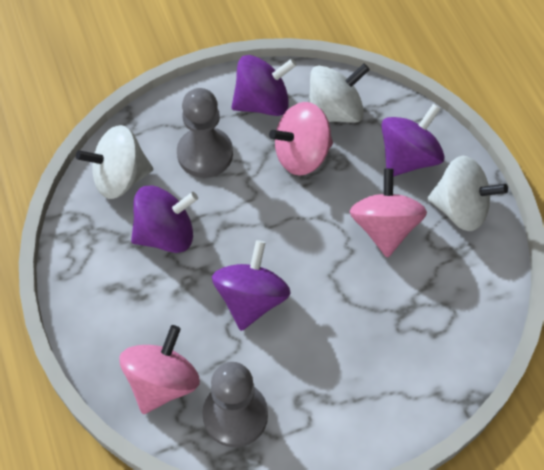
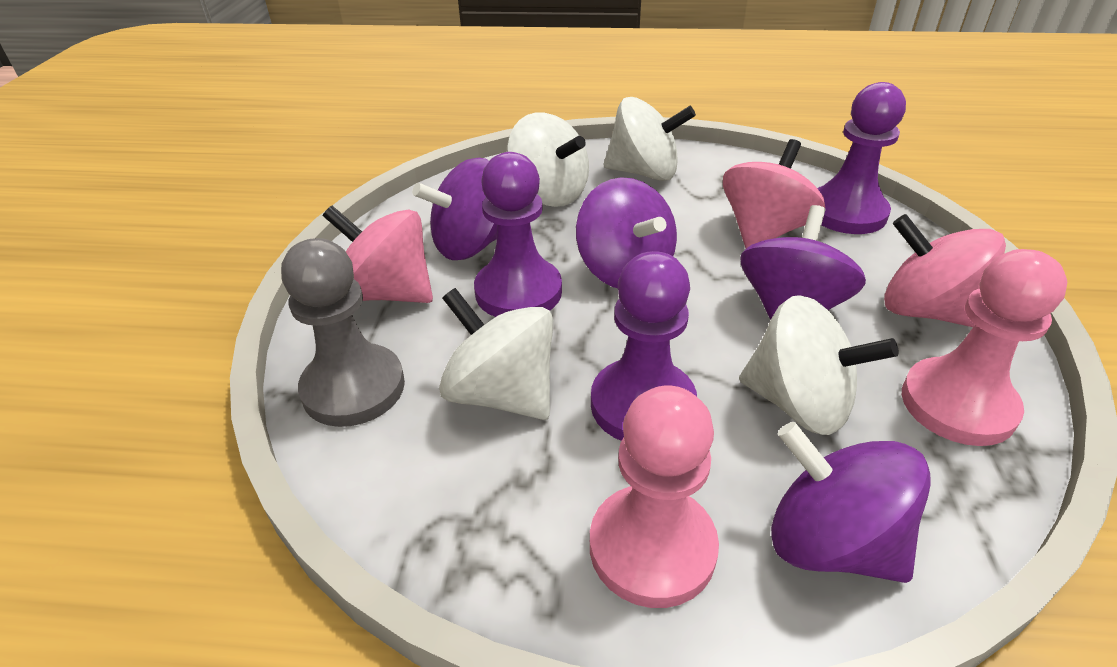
grey pawn: [177,88,233,178] [202,362,268,447] = 2 -> [281,238,405,427] = 1
pink pawn: none = 0 -> [590,386,719,608] [902,249,1067,446] = 2
purple pawn: none = 0 -> [474,152,562,317] [591,251,697,441] [817,82,906,234] = 3
white spinning top: [76,125,153,199] [309,63,370,123] [427,156,508,231] = 3 -> [439,288,553,420] [507,113,589,207] [604,97,696,181] [739,295,899,435] = 4

